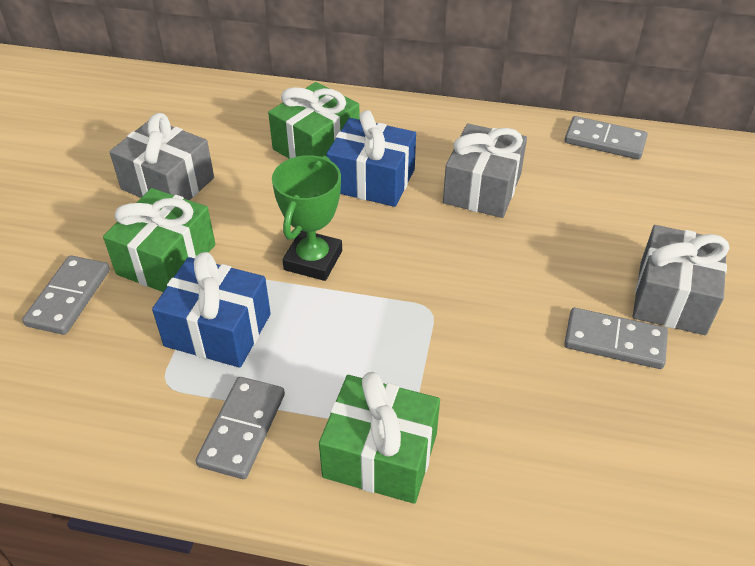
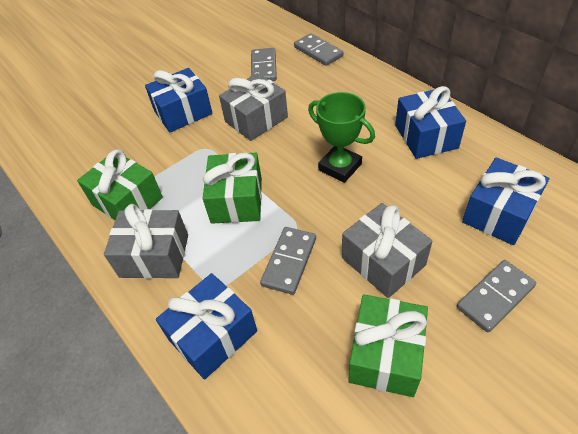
blue gift: [152,252,271,368] [327,110,416,207] = 2 -> [145,68,213,133] [156,273,257,380] [395,86,466,159] [462,157,549,245] = 4

